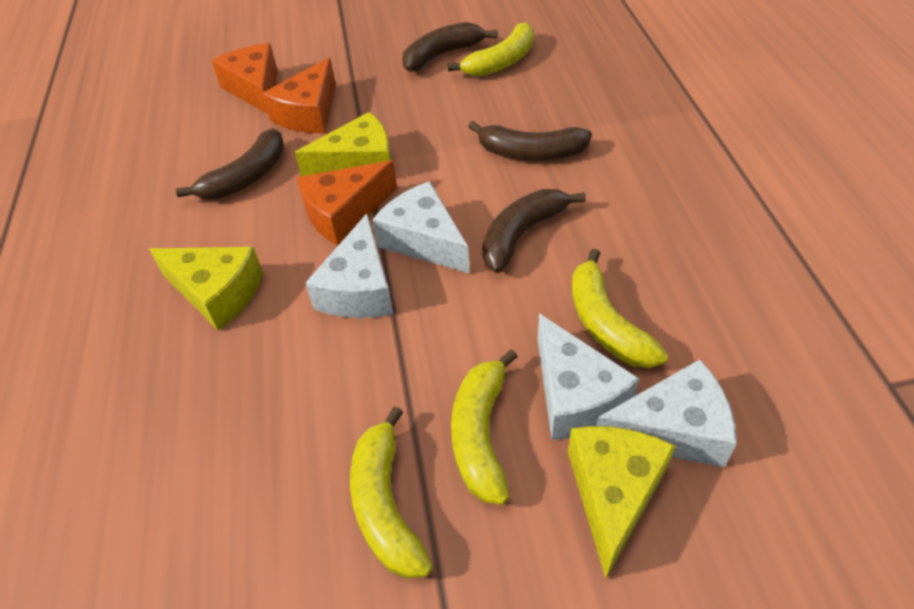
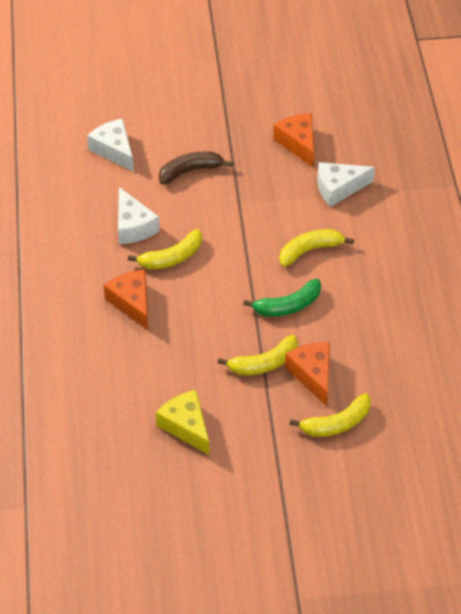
brown banana: [176,129,284,199] [402,22,497,72] [468,121,592,160] [482,189,586,273] = 4 -> [159,151,233,184] = 1
green banana: none = 0 -> [243,279,321,317] = 1
white cheese: [305,214,393,318] [372,181,470,274] [538,313,639,440] [596,359,737,467] = 4 -> [87,118,134,172] [118,187,160,244] [318,162,375,207] = 3
yellow cheese: [149,247,263,331] [295,112,391,176] [568,426,676,578] = 3 -> [156,390,210,455] = 1

